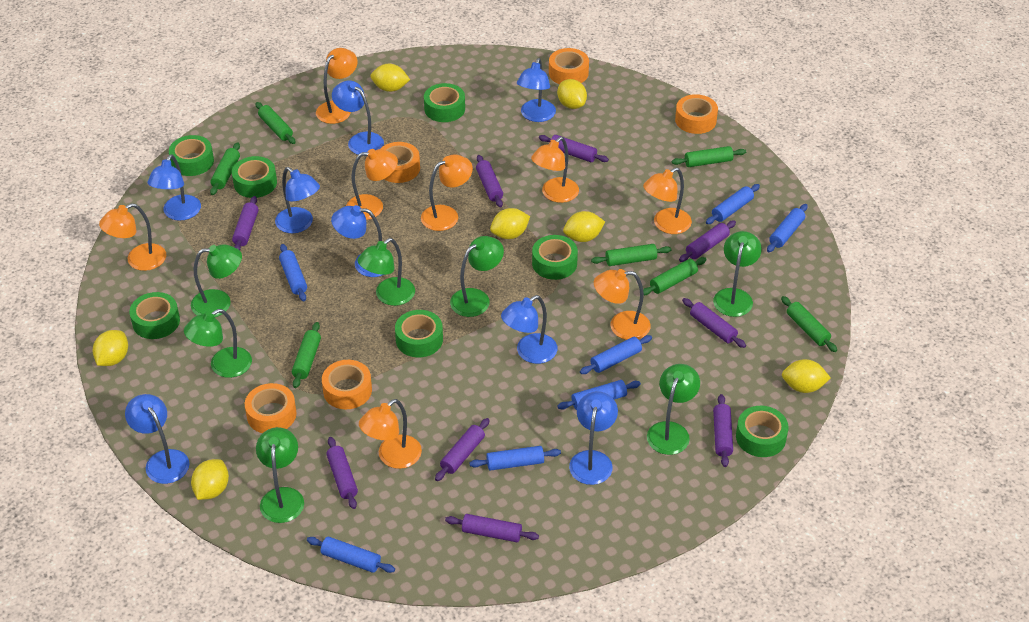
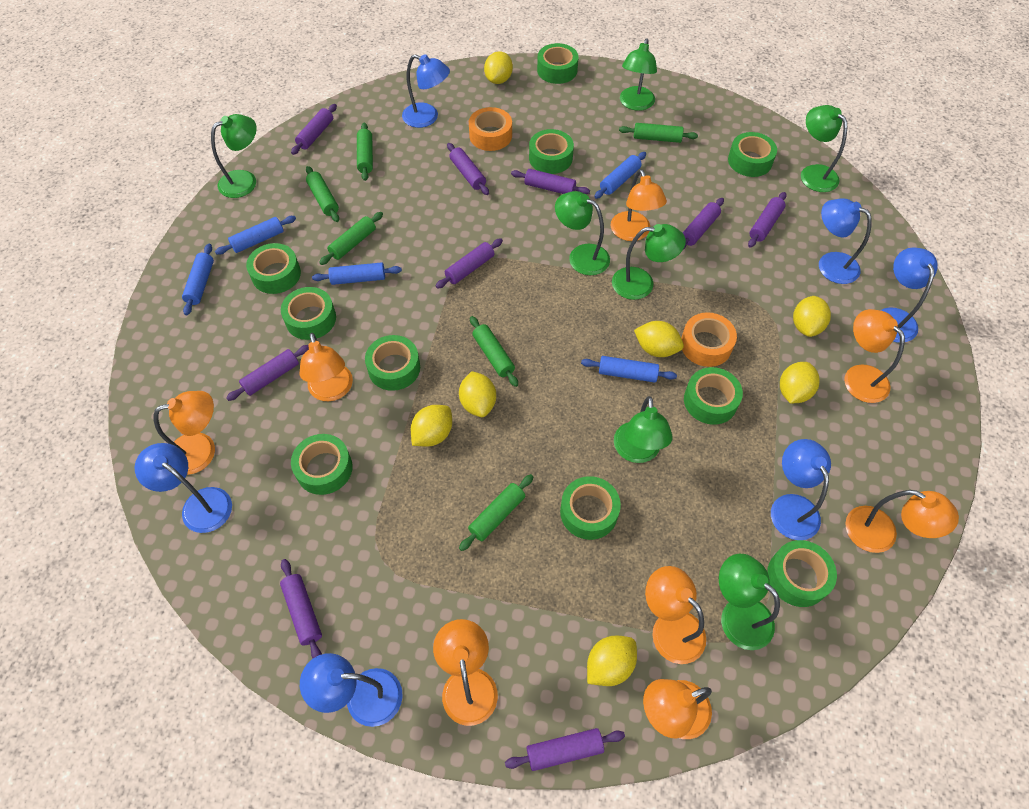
blue lamp: [125,394,189,484] [147,154,201,221] [275,167,320,233] [331,205,382,277] [332,80,384,155] [501,295,558,364] [517,58,556,122] [569,391,618,485] = 8 -> [135,443,232,533] [300,653,403,727] [402,54,450,128] [771,439,831,540] [819,198,872,284] [881,247,938,343] = 6
blue rolling pin: [279,244,307,301] [307,537,395,573] [470,446,561,471] [557,380,641,410] [580,335,652,374] [706,184,760,224] [767,204,808,252] = 7 -> [182,244,214,315] [215,216,296,255] [312,262,402,285] [581,356,677,382] [594,152,646,199] = 5
green rolling pin: [210,142,240,195] [255,102,296,144] [292,322,321,388] [591,244,671,266] [643,257,707,295] [672,146,746,167] [781,296,837,352] = 7 -> [306,166,339,222] [319,212,383,265] [357,123,373,181] [459,474,533,551] [470,316,518,387] [619,123,698,143] = 6
green tape: [129,292,180,339] [169,135,214,176] [232,156,277,198] [395,310,443,357] [424,83,465,122] [532,235,578,280] [736,406,788,457] = 7 -> [246,243,301,294] [281,287,336,340] [291,434,353,495] [365,335,420,391] [529,129,574,174] [537,43,578,84] [560,476,621,540] [684,367,743,425] [728,132,777,177] [767,540,837,607] = 10
orange tape: [245,383,296,433] [322,360,372,409] [380,142,420,183] [549,48,589,84] [675,94,718,134] = 5 -> [469,107,512,151] [681,312,737,367] = 2

